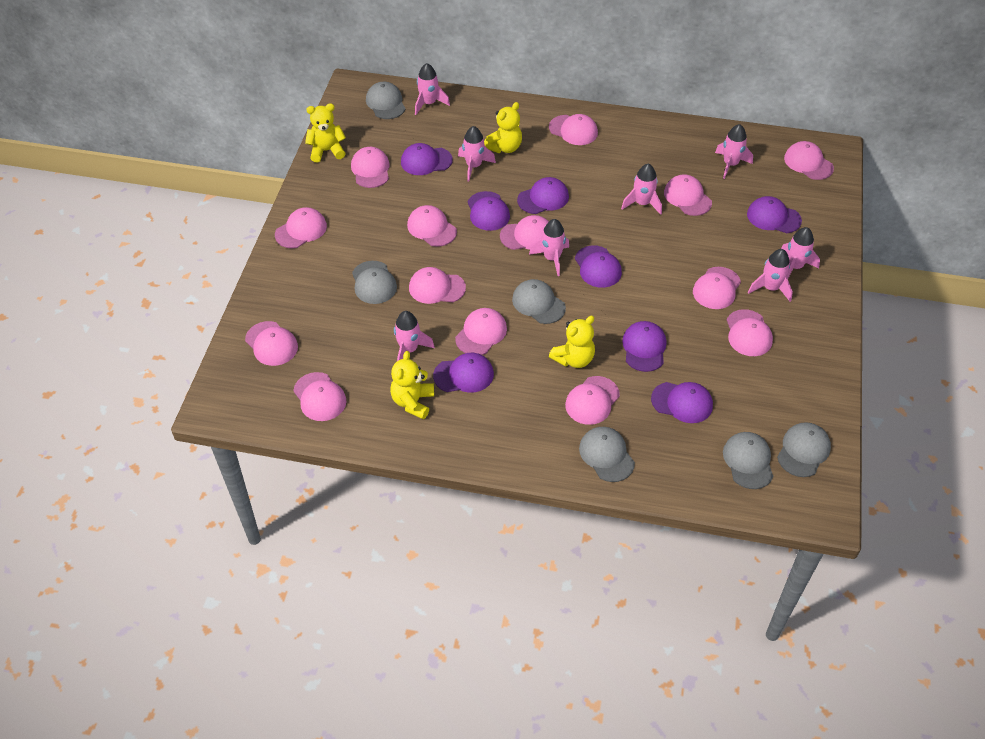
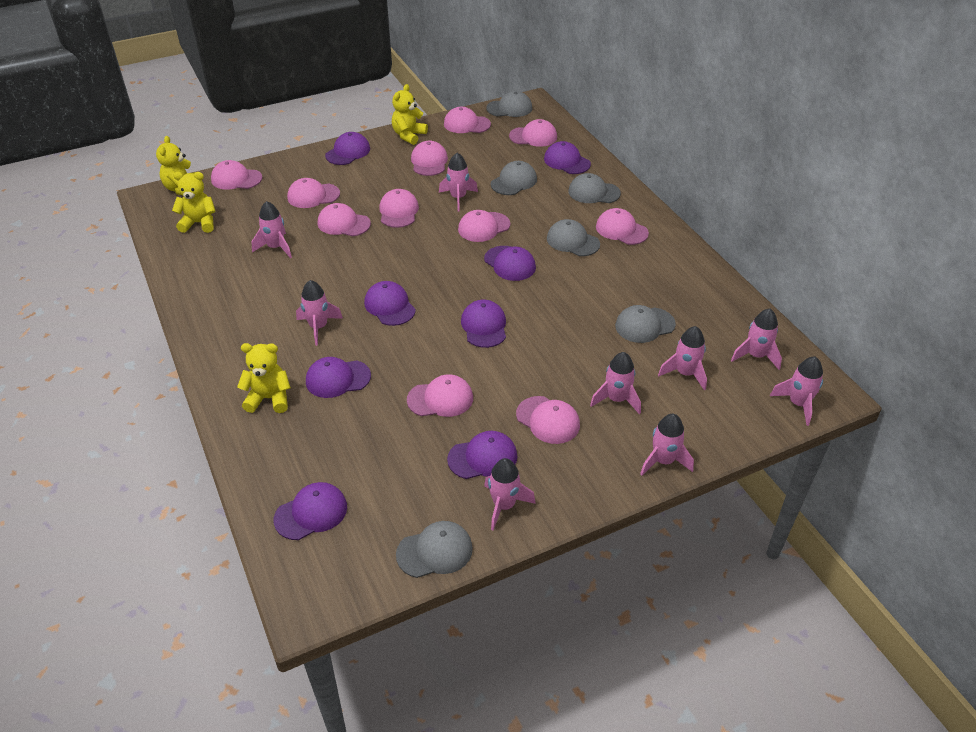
pink cap: [245,321,298,366] [275,207,327,248] [293,372,347,421] [351,147,390,188] [407,205,457,247] [409,267,466,304] [455,308,507,355] [500,215,549,250] [549,114,598,145] [565,376,620,425] [664,174,712,216] [693,267,741,309] [727,309,773,356] [784,141,834,180] = 14 -> [211,160,262,190] [287,178,340,208] [318,203,371,236] [379,189,419,228] [407,374,473,417] [411,141,448,176] [444,107,491,133] [458,210,510,242] [509,119,557,147] [516,396,580,444] [596,208,649,245] = 11
pink rocket: [394,311,435,361] [415,63,450,115] [458,126,496,181] [529,219,569,276] [621,163,662,215] [715,124,753,179] [748,249,793,302] [781,227,820,279] = 8 -> [251,201,292,258] [296,280,343,346] [439,153,478,211] [484,458,536,531] [590,352,641,414] [640,414,694,476] [658,326,707,391] [731,309,782,370] [770,357,823,426] = 9

